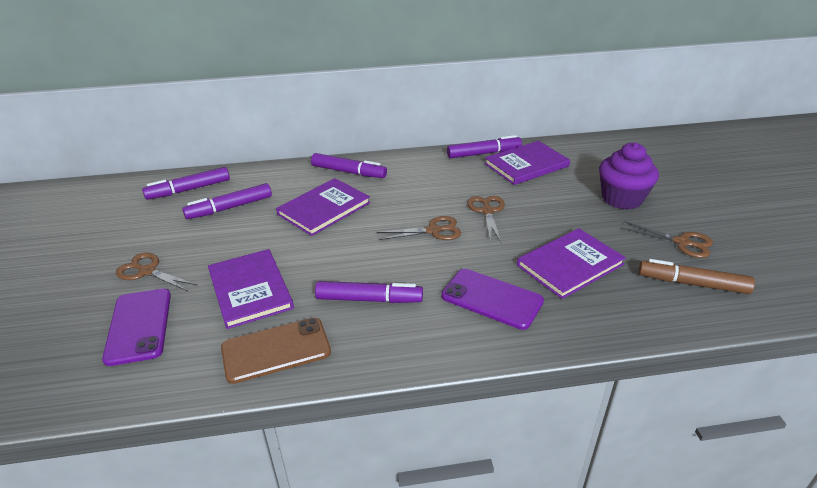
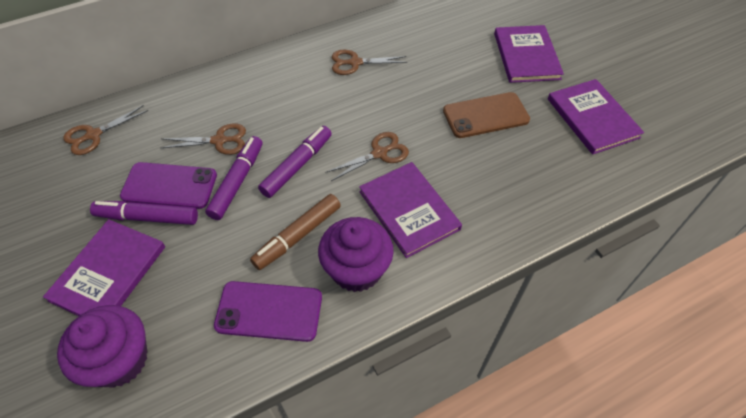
purple cupcake: [599,142,659,210] = 1 -> [57,305,148,388] [318,217,394,292] = 2
purple marker: [142,167,230,200] [182,183,272,219] [311,153,387,178] [315,281,423,303] [447,135,522,159] = 5 -> [90,201,198,225] [205,136,263,220] [258,126,332,198] = 3

